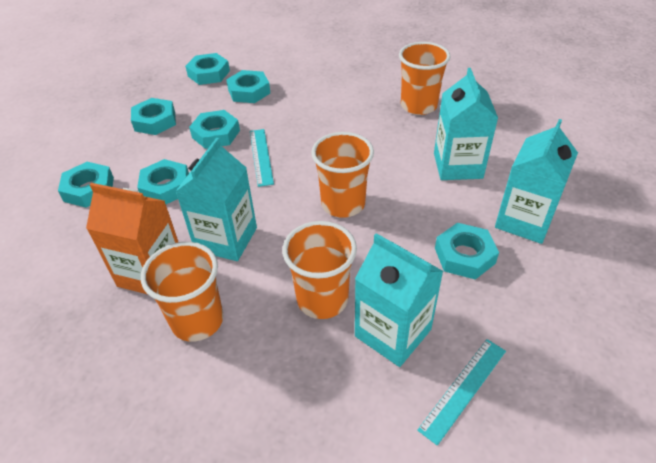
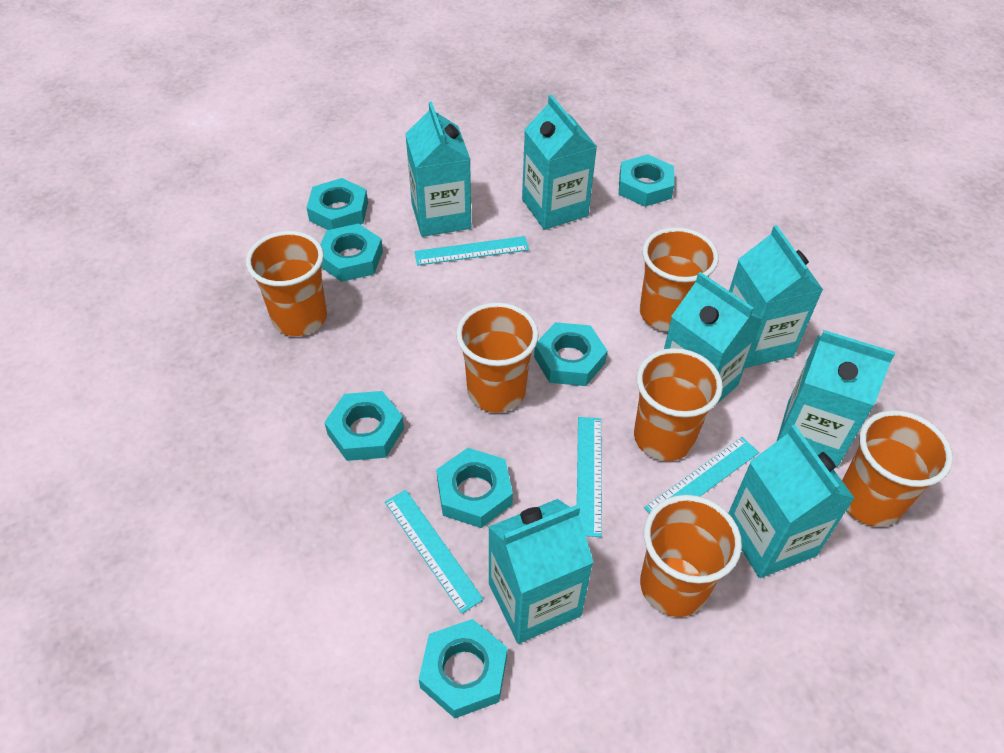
orange carton: [86,183,178,294] = 1 -> none = 0
orange cup: [141,242,224,342] [282,221,357,319] [311,132,374,218] [399,42,451,115] = 4 -> [246,231,327,336] [456,302,539,413] [634,348,723,461] [640,227,719,331] [640,495,742,617] [842,410,953,527] = 6
turquoise carton: [175,138,257,261] [355,233,443,367] [434,68,498,180] [495,119,578,244] = 4 -> [406,102,471,237] [488,499,594,644] [522,94,597,230] [664,272,763,411] [729,225,823,368] [729,425,855,578] [777,330,895,467] = 7
turquoise ruler: [250,129,274,187] [417,339,506,446] = 2 -> [385,490,484,614] [414,236,529,266] [577,417,602,537] [644,437,759,513] = 4

